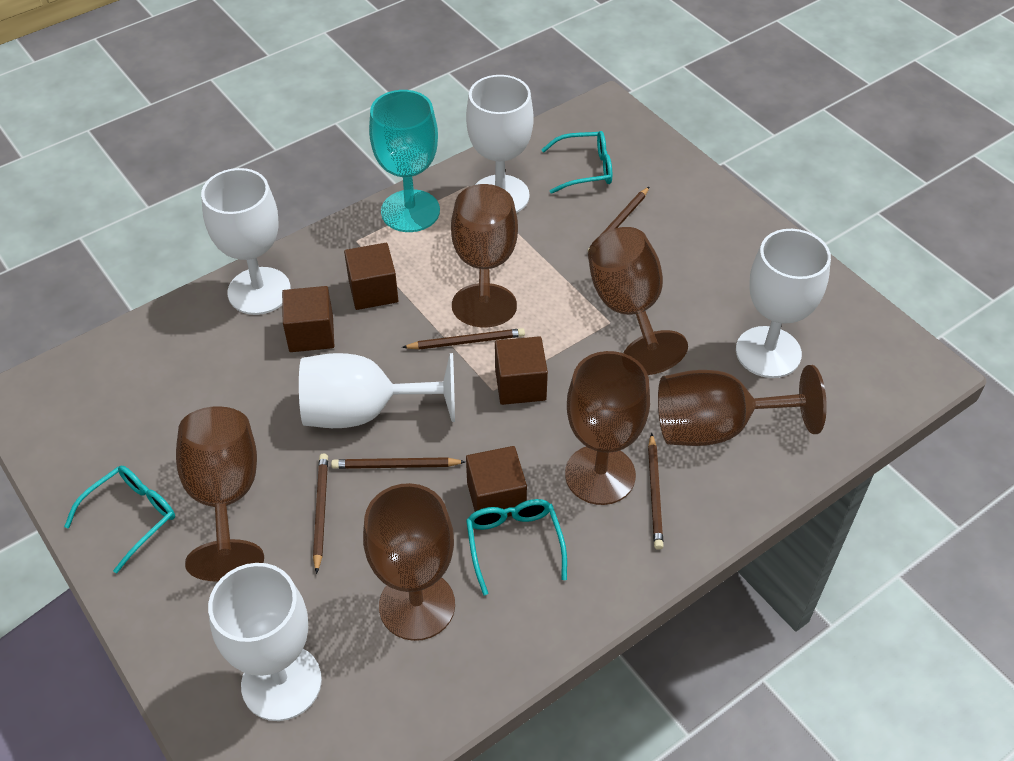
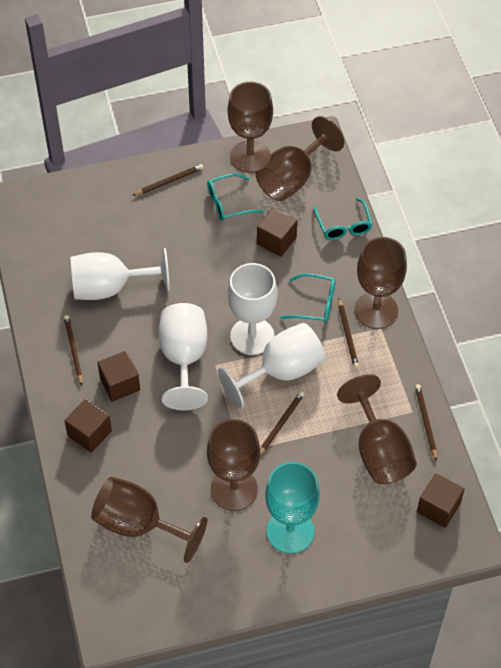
white goblet: [201,168,291,315] [208,563,322,721] [299,353,455,428] [466,75,534,213] [736,229,831,378] = 5 -> [71,248,170,300] [159,303,208,410] [218,323,325,409] [228,263,277,355] = 4

